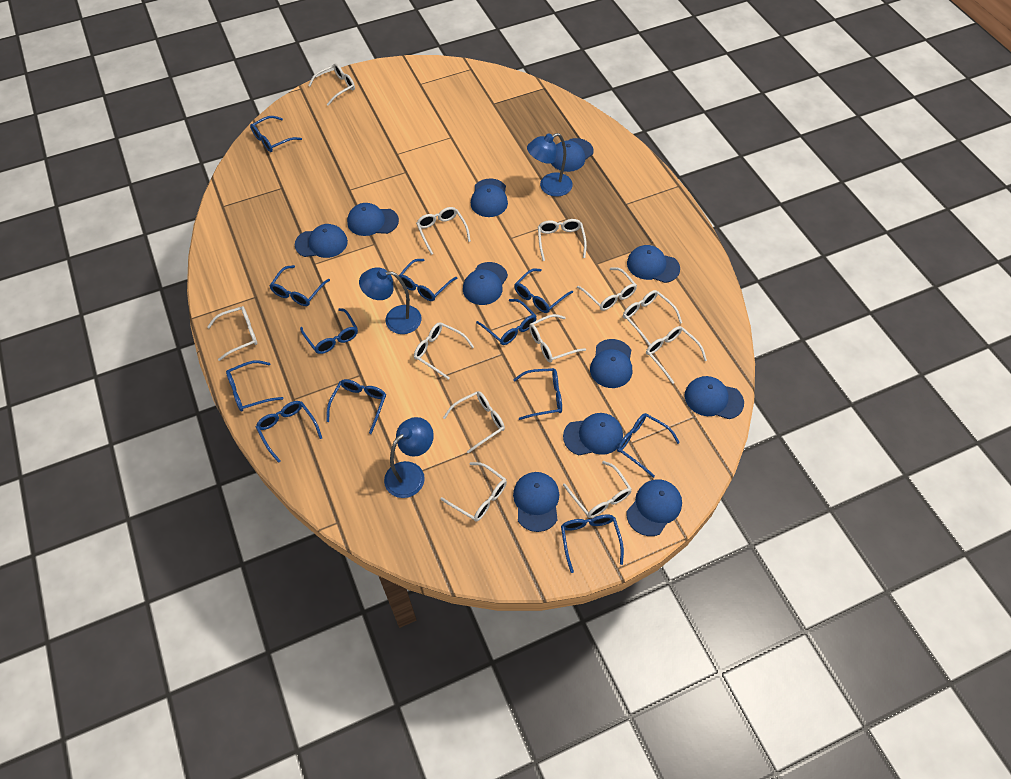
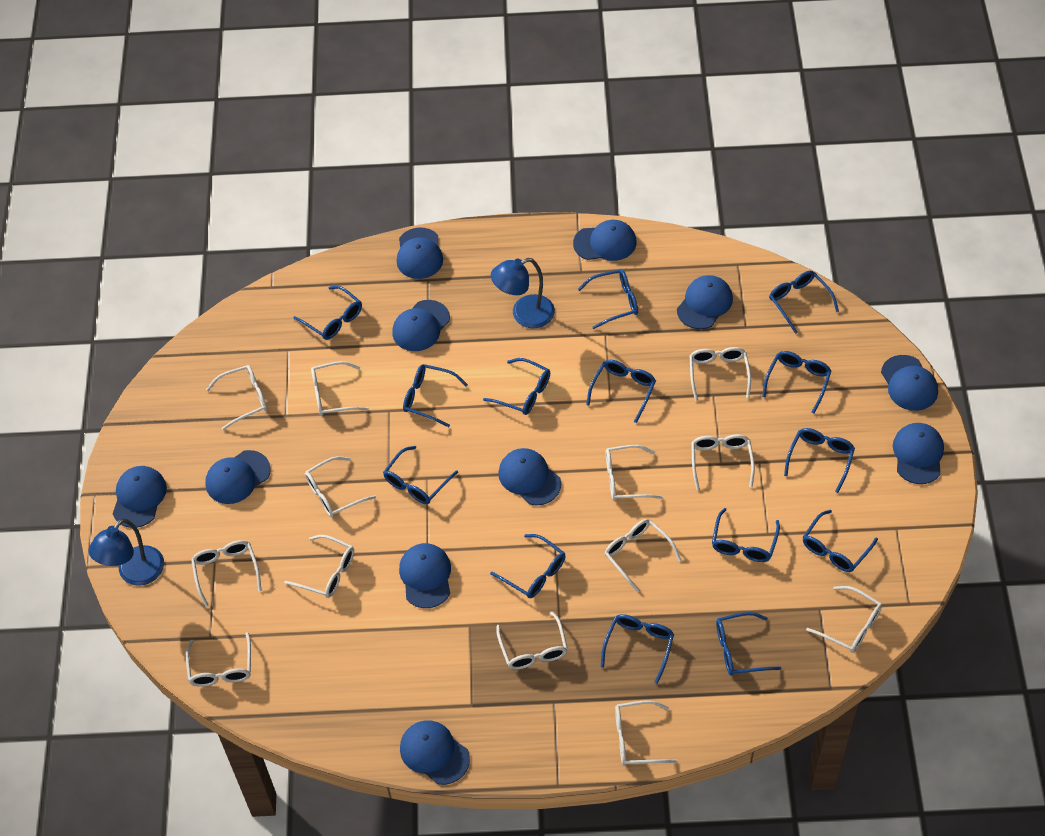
blue glasses: [226,360,283,412] [250,116,302,152] [256,401,322,463] [269,265,330,306] [300,308,358,354] [326,379,386,434] [399,259,457,301] [476,299,537,345] [513,368,562,420] [514,268,573,313] [561,515,624,573] [617,413,680,478] = 12 -> [293,285,362,340] [383,446,458,504] [403,364,468,427] [483,358,550,415] [490,534,566,598] [578,269,638,329] [586,360,656,423] [601,614,674,684] [712,508,780,562] [716,612,782,676] [762,351,831,413] [769,271,839,334] [784,428,855,493] [803,510,878,572] = 14
blue lamp: [359,267,421,334] [384,417,434,498] [527,133,573,197] = 3 -> [88,518,164,586] [491,258,555,328] = 2
white glasses: [207,306,258,361] [308,63,355,106] [414,322,474,380] [416,207,471,255] [440,462,507,522] [443,391,505,454] [529,314,586,363] [538,219,587,261] [563,461,632,518] [577,267,637,311] [623,290,682,346] [646,326,707,384] = 12 -> [186,632,251,687] [191,540,262,607] [206,365,267,430] [284,535,354,598] [305,456,376,517] [311,361,369,416] [496,611,568,670] [604,519,681,592] [606,445,663,501] [615,700,677,765] [689,347,751,401] [691,434,755,490] [806,586,882,653] = 13

